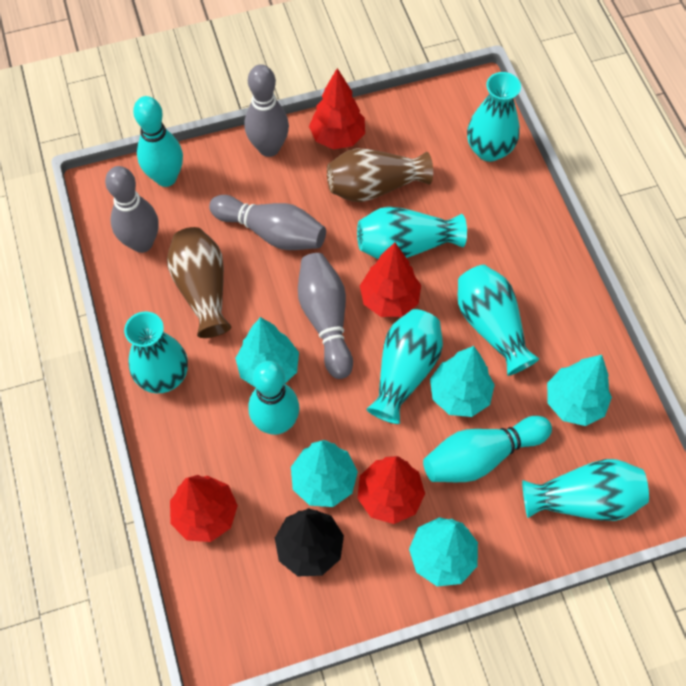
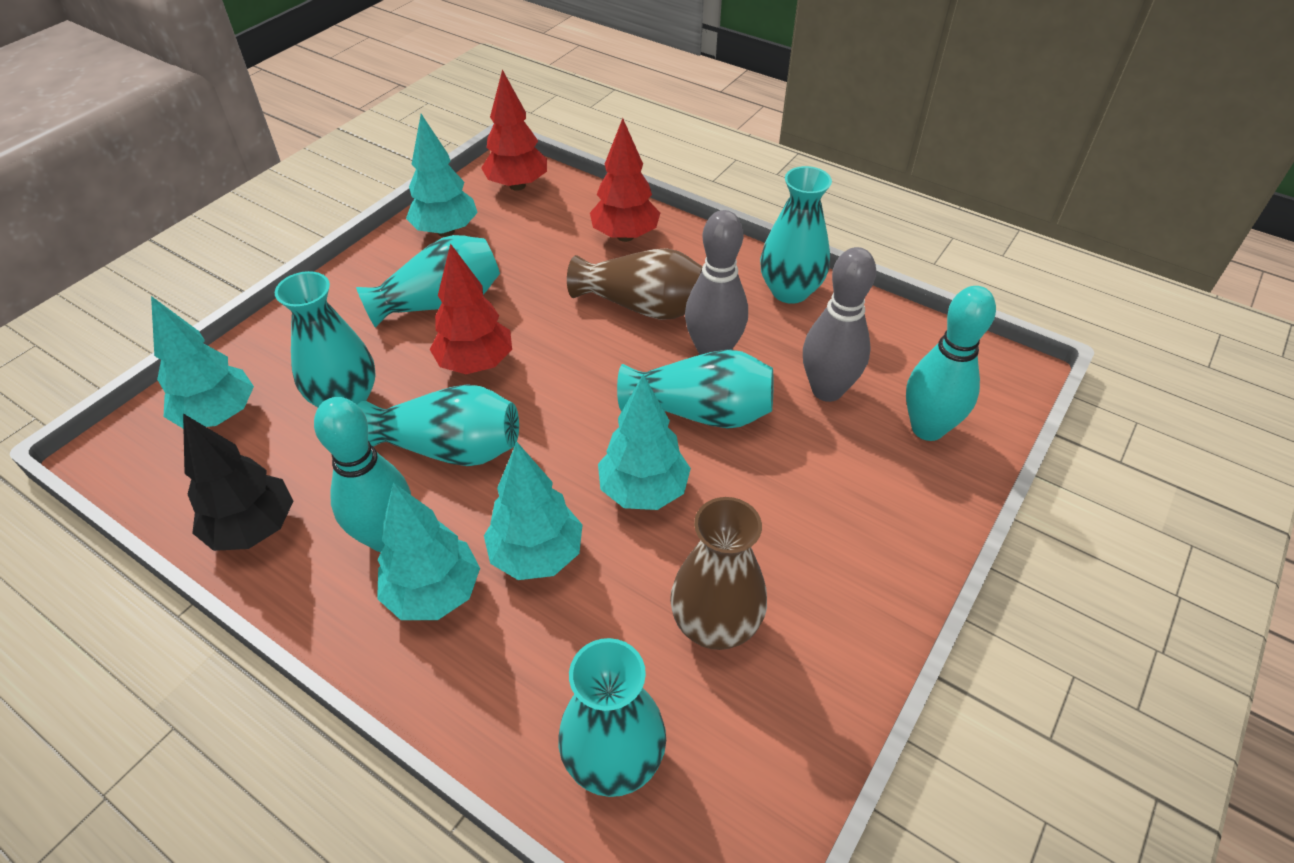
grey bowling pin: [105,166,159,253] [209,195,326,250] [244,64,289,157] [298,253,353,379] = 4 -> [685,210,748,355] [803,247,876,402] = 2
red tree: [170,475,238,542] [309,68,365,149] [357,456,425,524] [360,243,421,317] = 4 -> [430,243,512,374] [481,70,547,191] [590,118,660,242] = 3
turquoise bowling pin: [133,96,183,187] [248,361,300,435] [423,416,552,482] = 3 -> [314,397,411,552] [906,286,996,441] = 2

